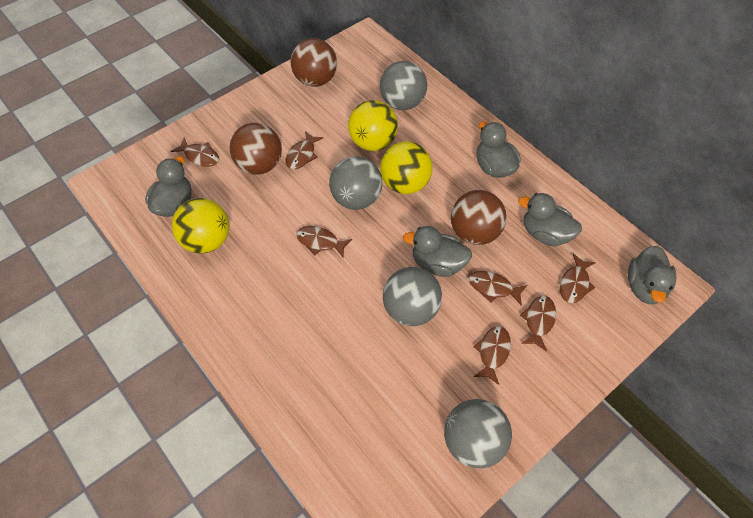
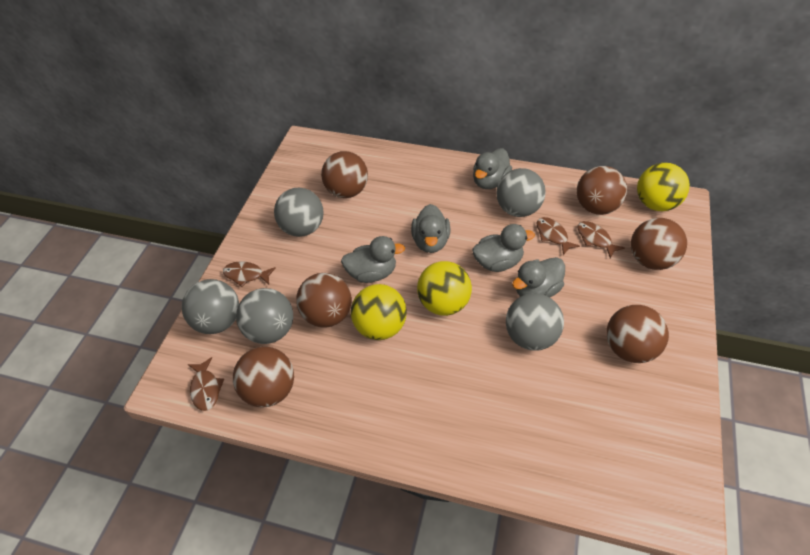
brown ball: [230,123,282,175] [291,38,337,87] [451,190,506,245] = 3 -> [233,347,294,408] [296,273,352,328] [321,151,368,198] [576,166,627,215] [606,305,669,363] [631,218,687,270] = 6
brown fish: [171,138,219,167] [286,131,324,169] [296,226,352,258] [469,271,527,306] [473,326,511,385] [520,296,556,351] [560,254,596,303] = 7 -> [188,357,224,411] [223,261,276,287] [536,217,580,255] [577,221,625,258] = 4
grey ball: [329,156,382,210] [380,61,427,110] [383,267,442,326] [444,399,512,468] = 4 -> [182,279,239,334] [236,288,293,344] [274,188,324,237] [496,168,546,217] [506,293,564,350] = 5

